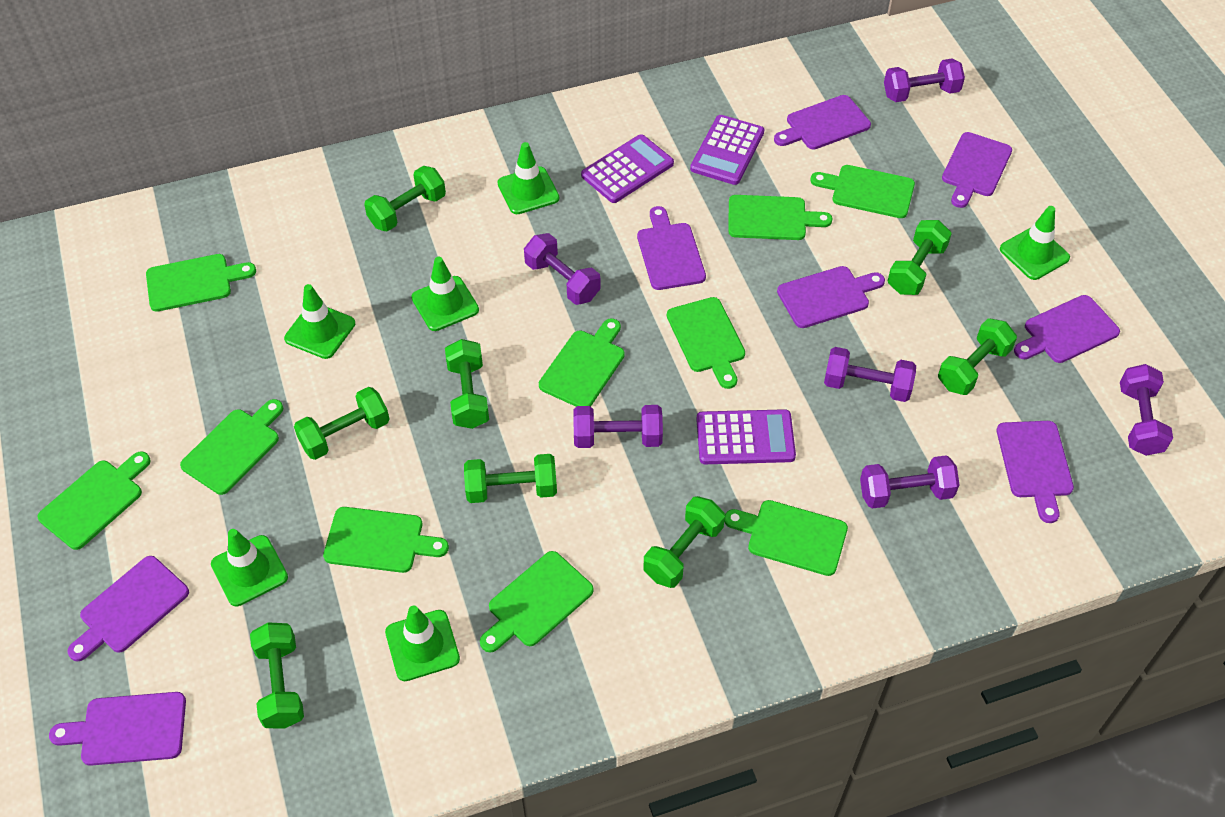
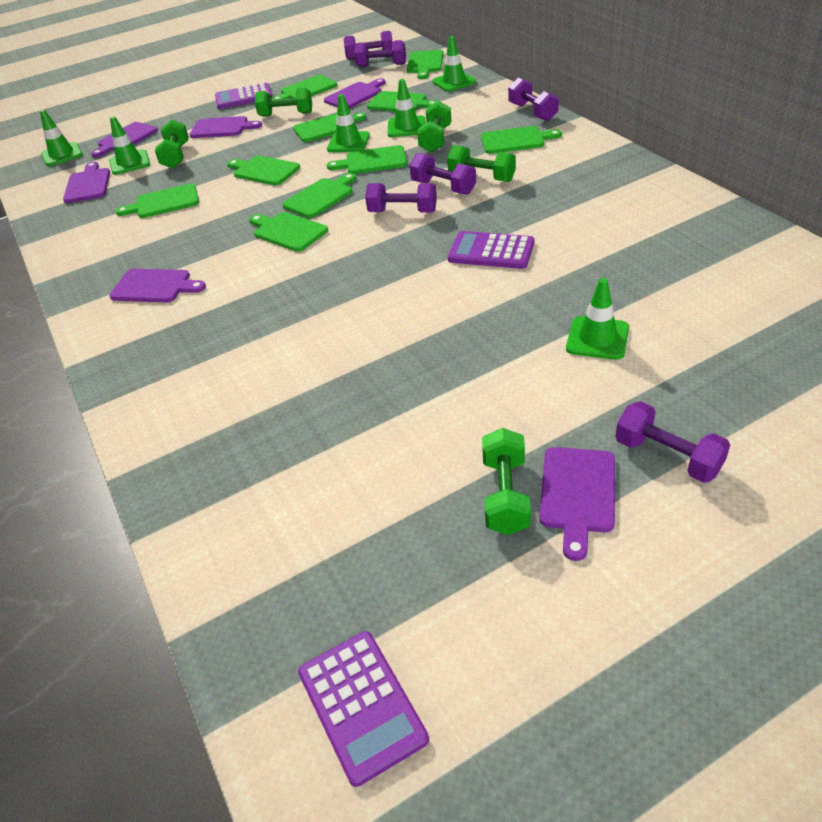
green dumbbell: [250,623,304,728] [294,387,389,460] [364,166,446,232] [445,339,489,429] [464,454,557,503] [643,496,725,588] [888,220,952,295] [938,318,1017,395] = 8 -> [155,120,189,168] [255,88,312,117] [417,101,451,152] [447,145,516,182] [482,428,531,535] = 5
purple cutting board: [49,692,186,766] [67,556,189,661] [637,206,706,290] [774,95,871,150] [777,266,885,328] [942,132,1012,208] [997,421,1074,523] [1014,295,1120,363] = 8 -> [63,162,110,203] [91,122,158,158] [109,269,206,303] [189,116,262,138] [324,78,386,108] [539,447,615,561] = 6

